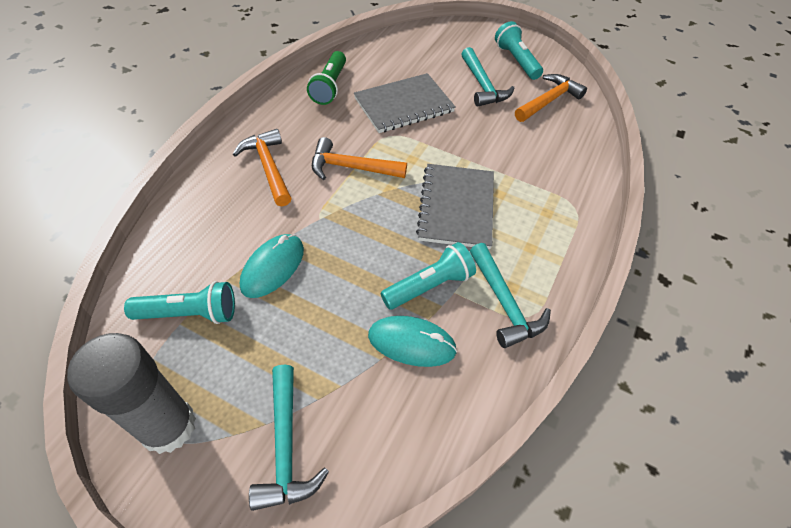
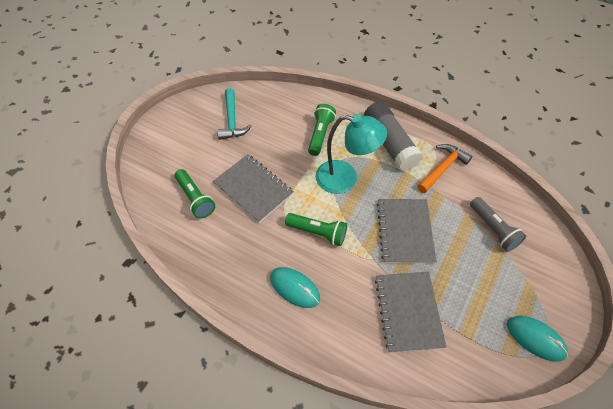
green flashlight: [307,51,346,105] = 1 -> [175,169,215,219] [285,213,347,246] [308,104,336,156] = 3
grey flashlight: none = 0 -> [470,197,526,252] = 1
grey notebook: [354,73,456,133] [416,164,494,249] = 2 -> [213,154,294,223] [375,272,446,353] [377,199,437,264] = 3
orange hammer: [233,129,292,206] [312,137,407,180] [515,74,587,122] = 3 -> [417,144,472,193] = 1
turquoise flashlight: [124,281,235,324] [381,242,476,310] [495,21,543,80] = 3 -> none = 0
turquoise hammer: [249,365,329,511] [462,47,515,107] [470,243,551,348] = 3 -> [217,88,252,140] = 1
turquoise lamp: none = 0 -> [316,114,387,194] = 1

